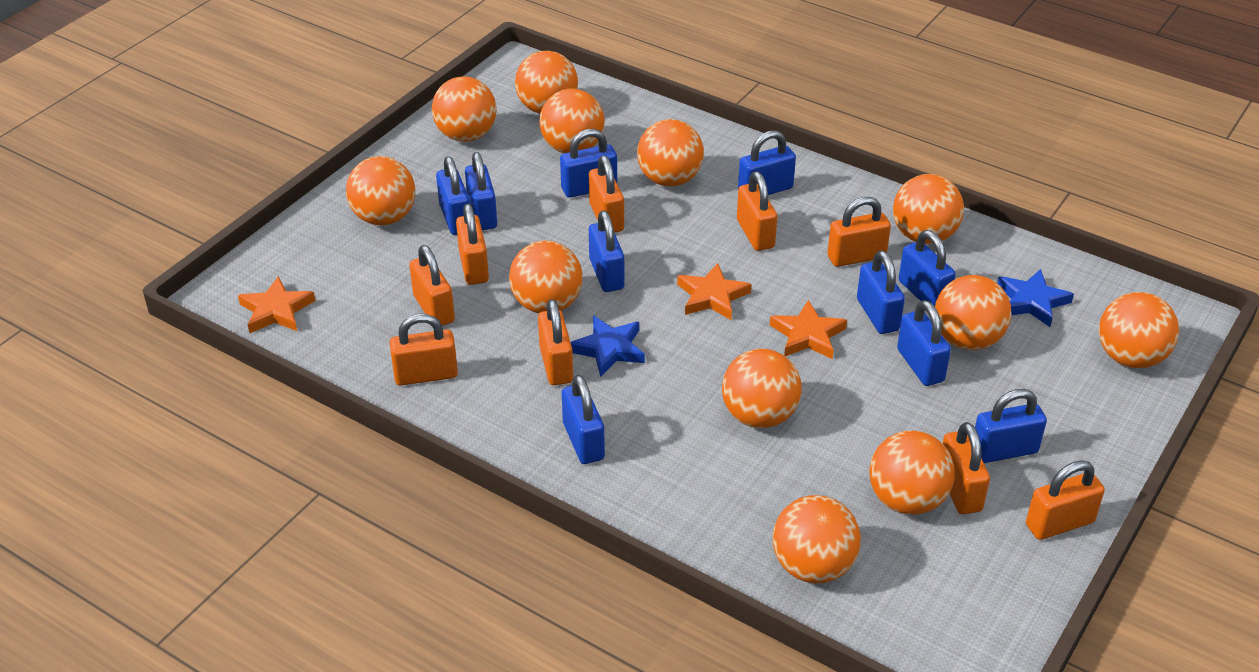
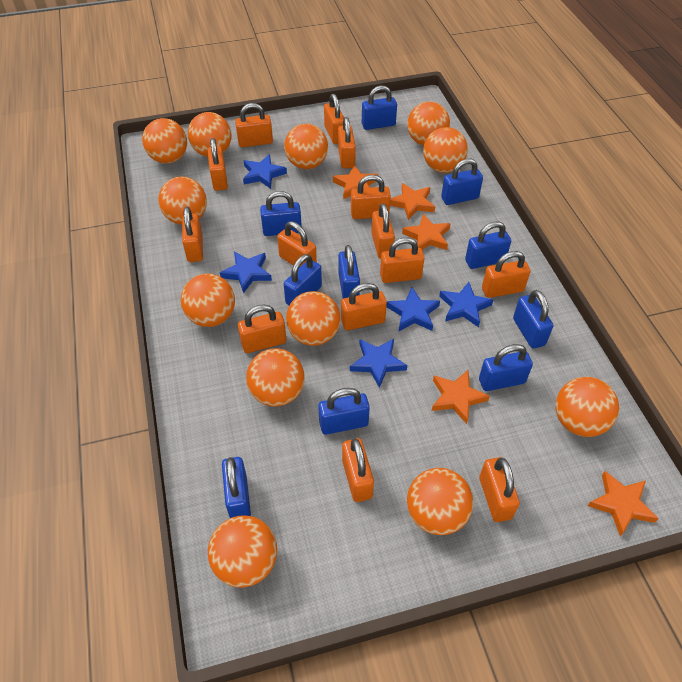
blue star: [571,315,645,377] [997,269,1074,327] = 2 -> [220,251,272,294] [243,154,287,189] [350,339,407,388] [386,287,440,331] [439,282,493,327] = 5
orange padlock: [390,314,458,386] [409,245,455,326] [456,204,489,285] [538,299,573,385] [589,155,624,233] [737,171,778,251] [827,197,891,267] [942,422,990,514] [1026,460,1105,540] = 9 -> [182,207,203,262] [207,138,228,191] [235,103,273,147] [238,304,286,353] [277,221,317,267] [324,94,344,144] [338,117,356,168] [341,283,387,330] [342,438,374,502] [351,175,391,219] [371,203,395,259] [380,237,424,283] [479,457,520,522] [482,251,531,298] = 14
orange star: [238,276,315,333] [677,263,752,320] [770,300,847,359] = 3 -> [333,165,378,199] [390,183,435,220] [402,214,451,250] [432,370,490,424] [588,471,659,536] = 5

